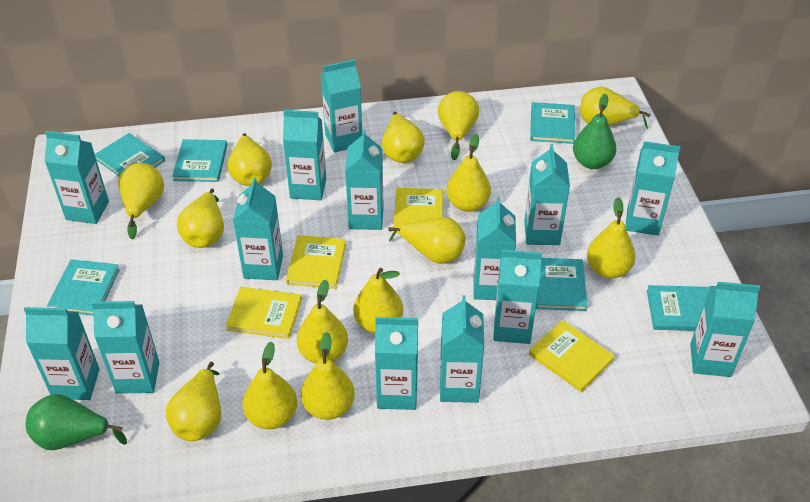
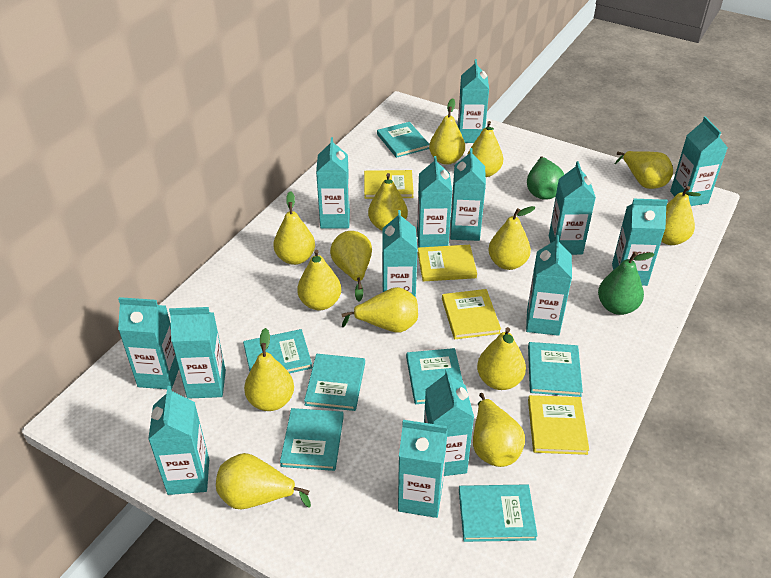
turquoise book: [47,259,120,316] [95,133,165,176] [172,139,227,182] [530,102,575,144] [536,258,588,311] [647,285,710,331] = 6 -> [243,329,312,373] [280,408,344,471] [304,354,365,411] [377,122,429,158] [406,348,463,404] [459,484,537,542] [528,342,583,397] = 7

